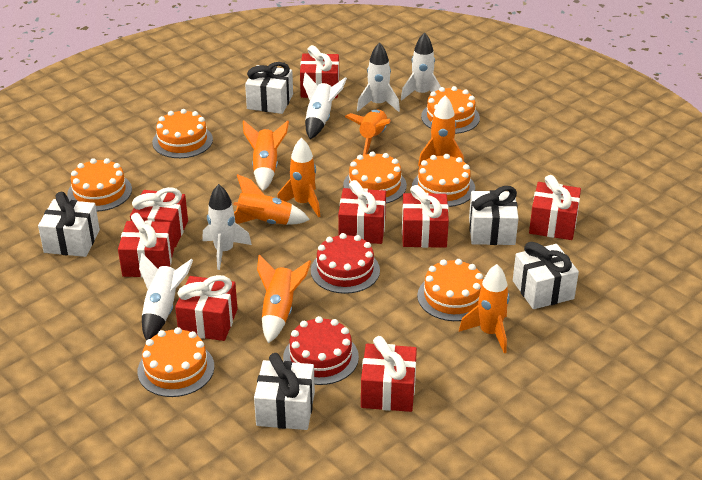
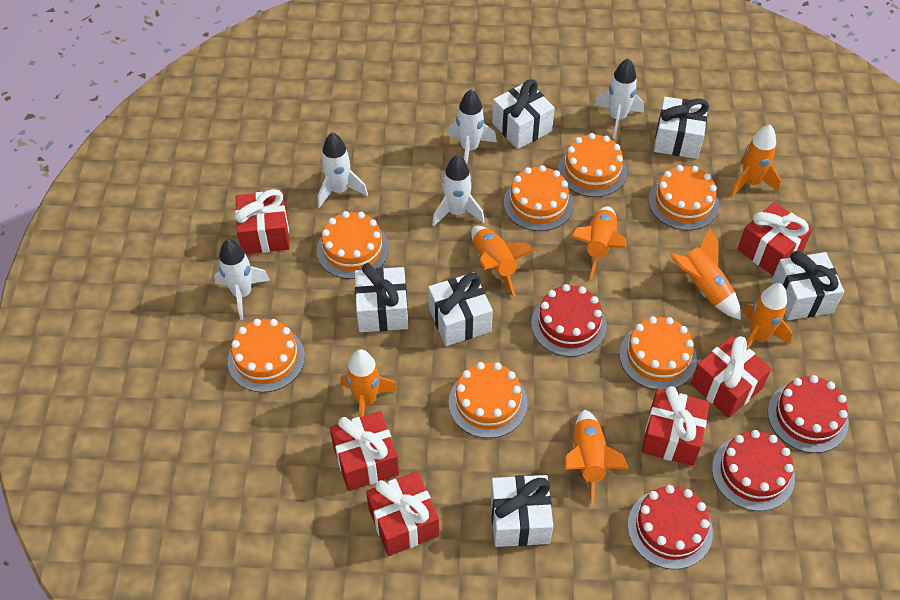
red cake: [283,316,359,385] [311,233,380,294] = 2 -> [531,284,607,357] [628,485,713,569] [712,430,795,511] [768,375,849,453] = 4
red gift: [118,213,174,278] [130,187,188,247] [175,275,237,341] [300,45,339,98] [338,180,386,244] [361,336,417,412] [402,185,449,248] [529,175,581,240] = 8 -> [235,189,290,254] [330,411,399,491] [366,471,439,556] [641,386,710,466] [691,336,771,418] [737,202,813,276] = 6
white gift: [38,192,100,257] [245,62,293,114] [254,353,315,430] [469,186,518,245] [513,242,579,309] = 5 -> [355,263,408,332] [428,272,493,346] [491,475,553,547] [492,79,555,149] [654,97,709,159] [771,251,844,320] = 6

